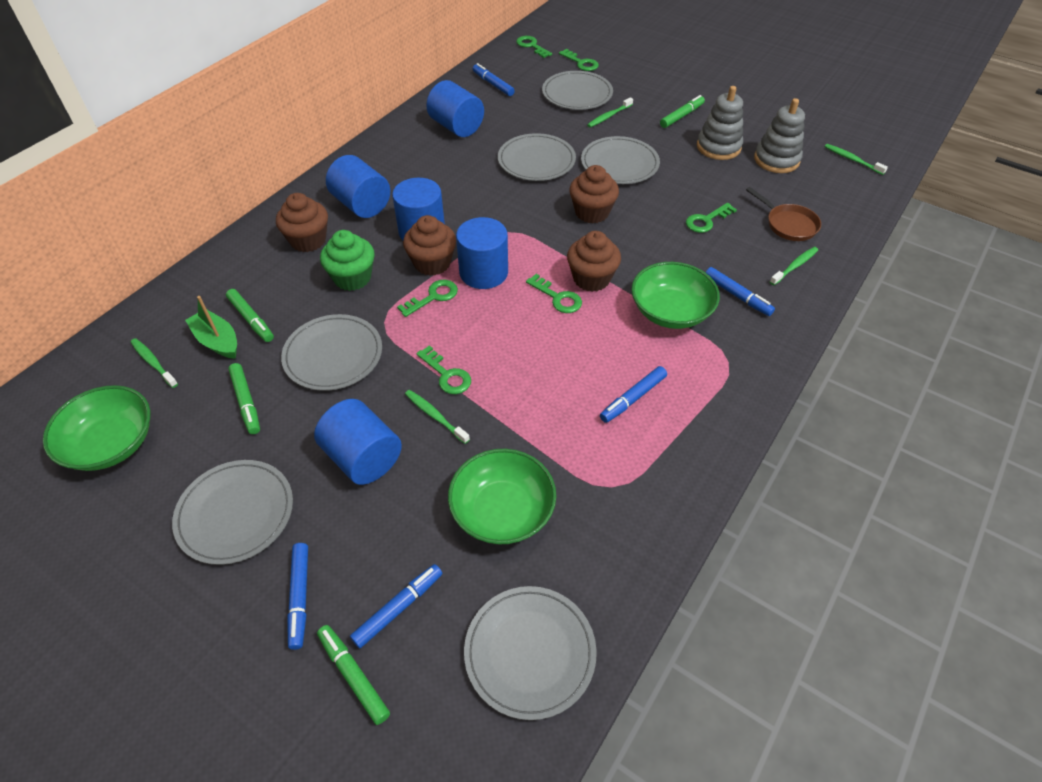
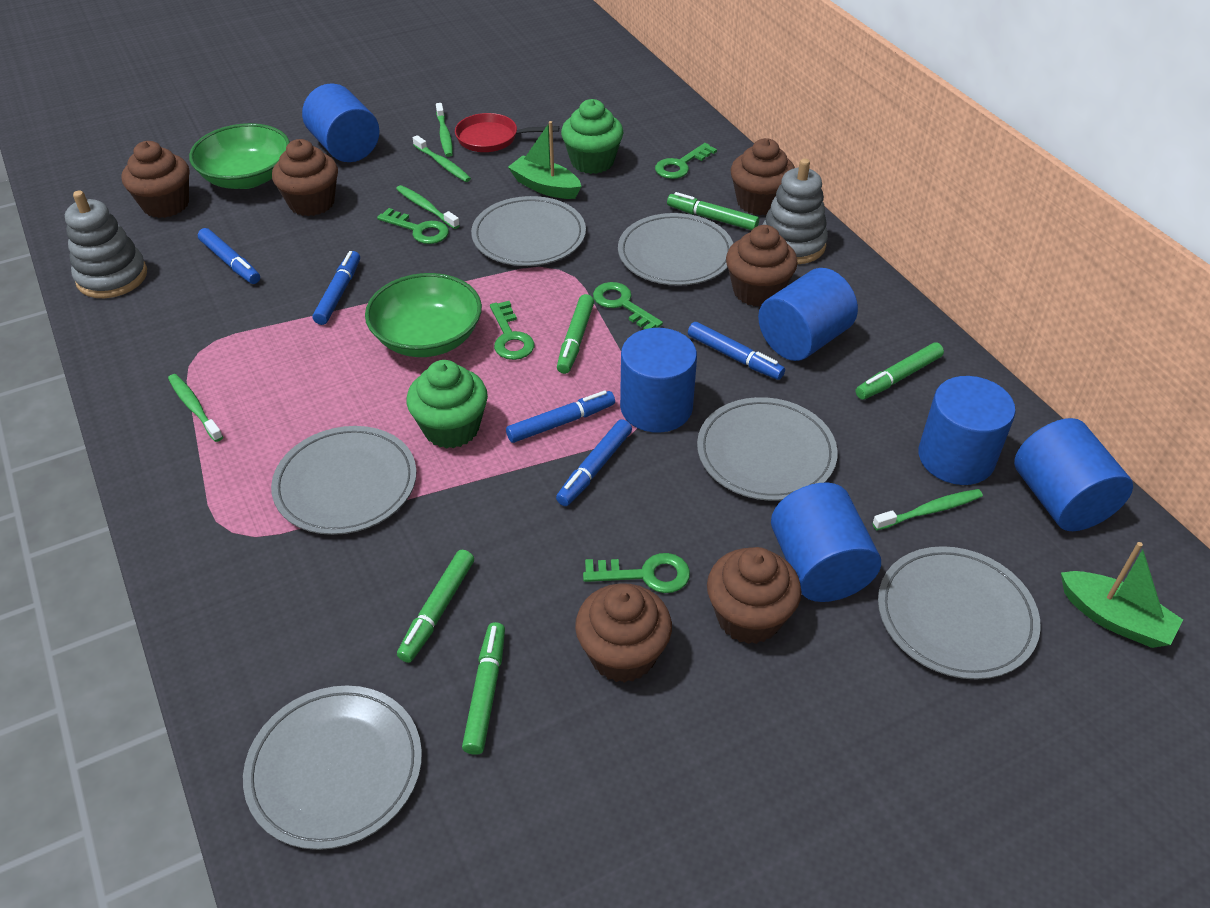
blue cylinder: [314,399,402,485] [326,155,390,218] [392,178,445,240] [426,80,484,137] [456,217,508,289] = 5 -> [302,83,380,162] [620,328,697,433] [758,268,858,361] [771,483,881,602] [918,376,1016,485] [1014,418,1133,531] = 6
brown cupcake: [276,193,328,252] [403,215,456,276] [567,231,621,292] [569,165,619,223] = 4 -> [121,141,189,218] [272,139,338,216] [575,583,672,683] [707,547,801,644] [726,225,798,307] [730,138,795,215] = 6
brown pan: [746,187,821,241] = 1 -> none = 0
green boat: [185,296,237,359] = 1 -> [508,121,582,199] [1061,542,1183,648] = 2
green bowl: [43,385,151,471] [448,449,556,544] [631,262,720,329] = 3 -> [189,123,290,189] [365,273,482,357] = 2
green cupcake: [320,230,375,291] = 1 -> [407,360,488,449] [561,99,623,174] = 2
green key: [397,280,458,317] [416,345,471,394] [516,36,552,58] [526,274,582,313] [559,49,599,71] [686,203,737,233] = 6 -> [377,208,449,244] [490,301,534,360] [583,553,690,593] [593,282,663,330] [655,143,717,179] = 5
green marker: [226,289,274,342] [228,363,260,434] [317,625,390,725] [660,95,705,128] = 4 -> [397,550,474,663] [462,622,505,755] [557,294,594,374] [667,192,759,230] [856,342,944,400] = 5
red pan: none = 0 -> [455,113,559,152] = 1

